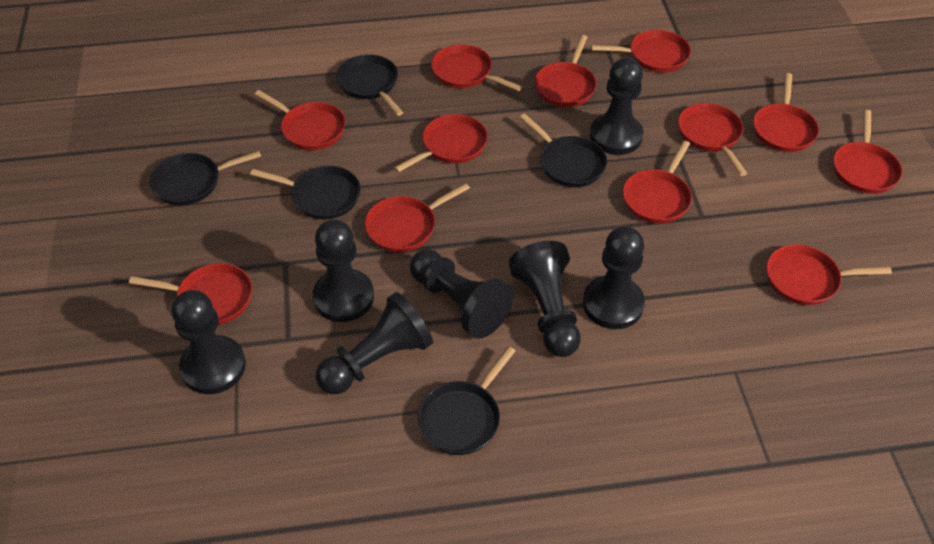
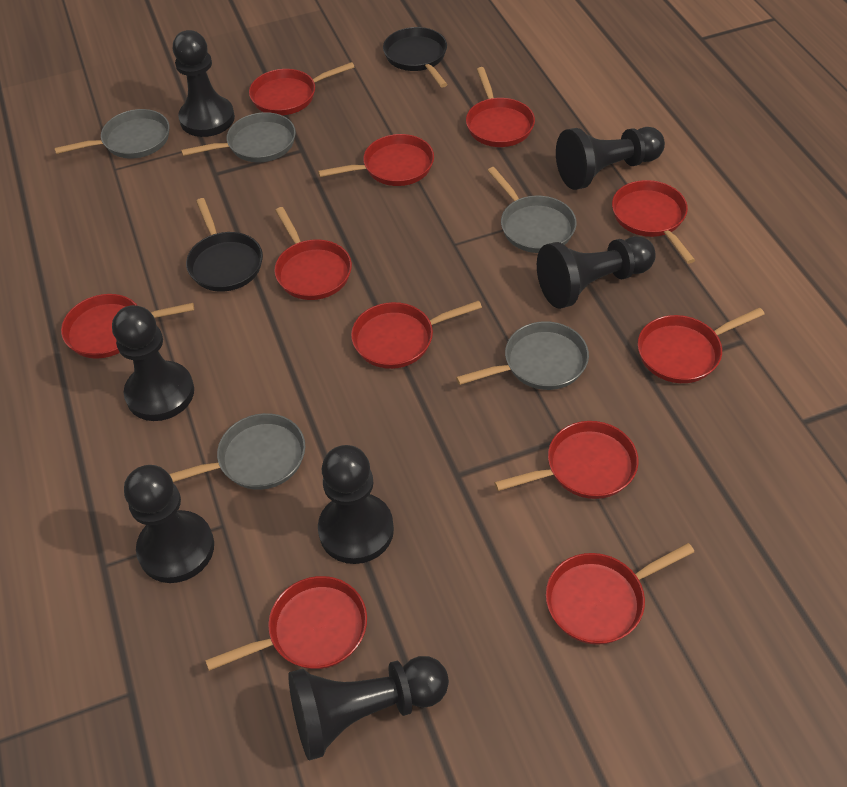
black pan: [150,151,261,206] [250,166,361,219] [336,54,403,116] [418,346,515,455] [520,114,607,187] = 5 -> [186,198,263,292] [383,27,448,88] = 2
grey pan: none = 0 -> [54,109,170,158] [169,413,305,490] [181,112,296,162] [456,321,589,390] [487,167,577,253] = 5
red pan: [129,263,252,325] [255,90,346,150] [365,183,470,252] [394,114,488,173] [431,44,522,91] [535,35,597,107] [591,30,691,72] [623,141,692,224] [678,103,747,176] [753,73,819,152] [766,244,892,305] [833,110,902,194] = 12 -> [61,294,194,359] [205,576,367,671] [249,62,355,115] [274,207,352,300] [318,134,434,186] [351,301,482,369] [466,67,535,147] [494,421,639,499] [546,543,694,645] [612,180,695,264] [638,308,765,383] = 11

